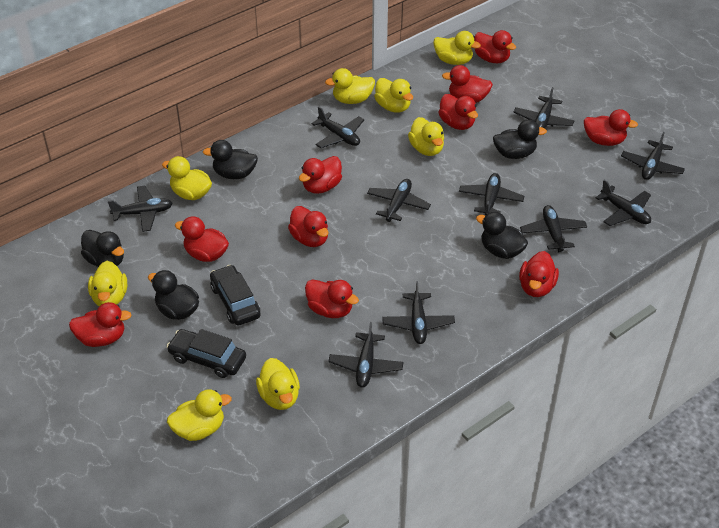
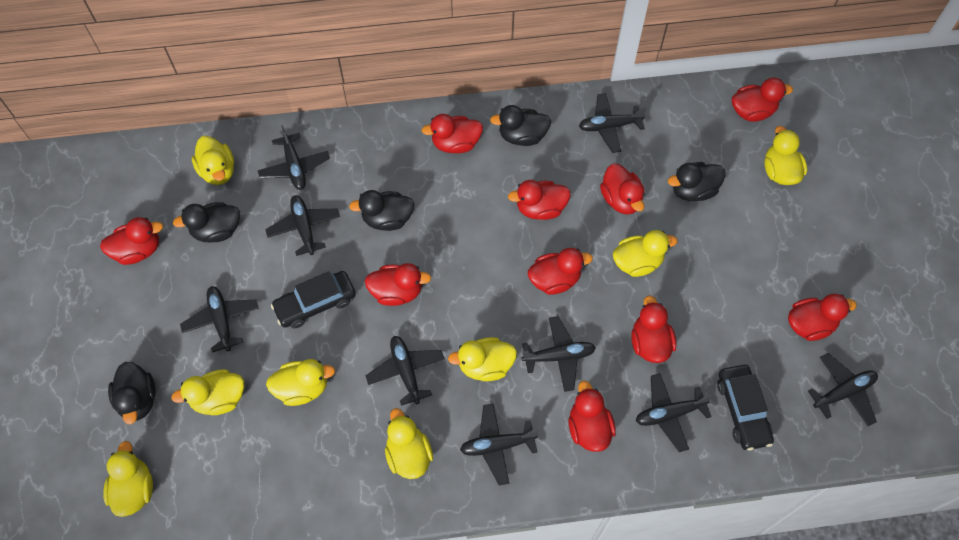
black plane: [108,186,173,232] [312,106,364,148] [328,322,403,388] [367,179,431,222] [382,281,455,344] [459,173,524,216] [514,87,574,128] [520,205,587,252] [595,180,651,226] [621,132,685,180] = 10 -> [180,286,259,353] [258,125,330,190] [265,195,340,256] [365,336,445,406] [460,404,538,485] [521,316,596,392] [579,93,647,153] [636,373,713,452] [808,353,878,426] = 9

